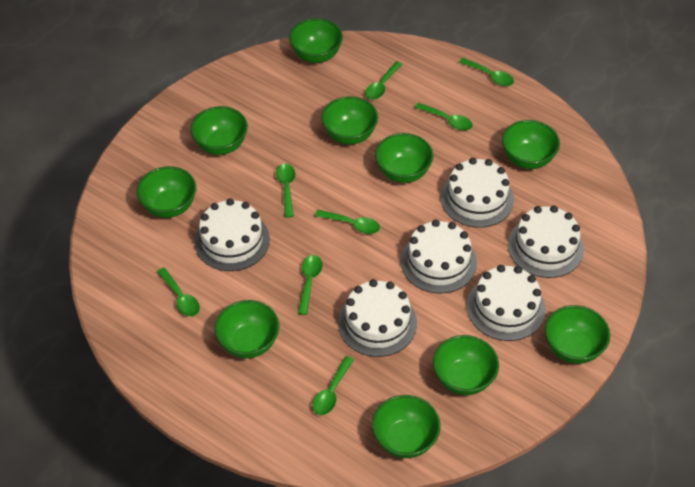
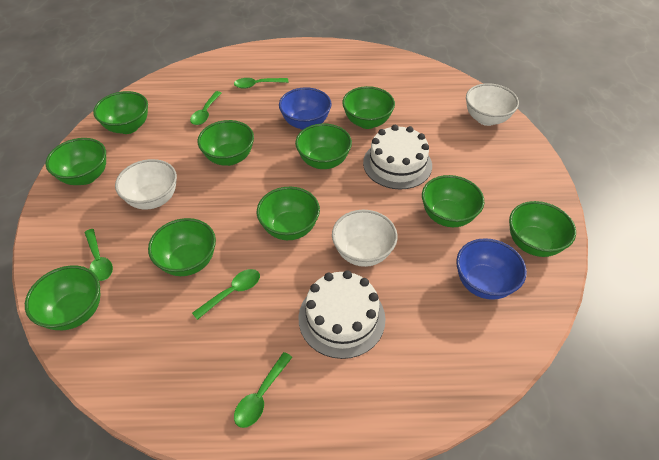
blue bowl: none = 0 -> [279,87,332,130] [456,238,527,300] = 2
green spoon: [157,268,200,316] [276,164,295,217] [298,255,323,315] [312,356,354,415] [315,210,380,234] [365,61,402,100] [415,103,473,131] [459,58,514,86] = 8 -> [84,229,113,281] [190,91,221,125] [192,269,260,320] [234,78,288,89] [234,352,292,428] = 5
white bowl: none = 0 -> [115,159,177,209] [332,210,398,267] [466,83,519,126] = 3
white cake: [194,198,270,271] [338,279,417,357] [401,220,477,293] [440,158,514,228] [467,265,546,341] [508,205,584,278] = 6 -> [298,270,385,359] [363,125,432,189] = 2

